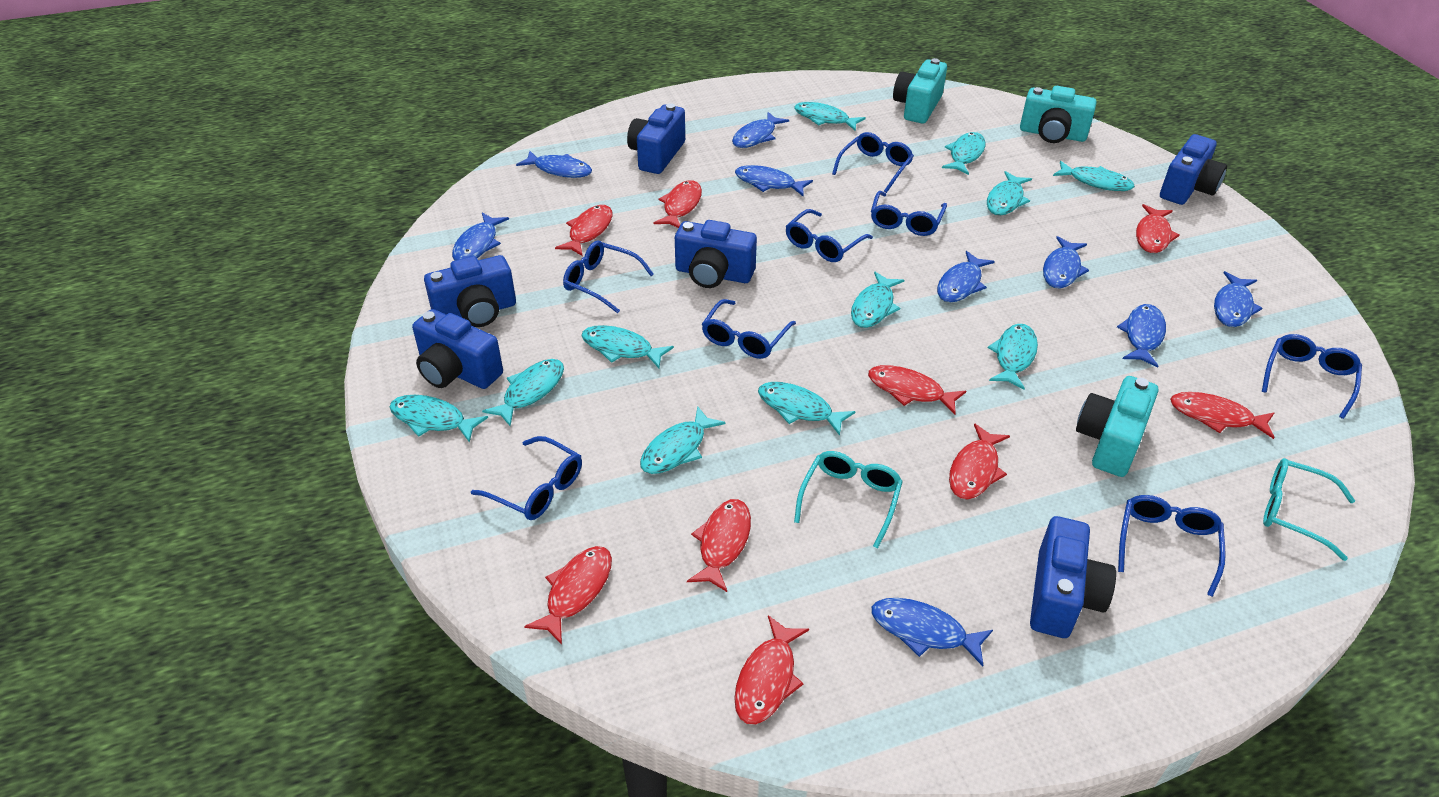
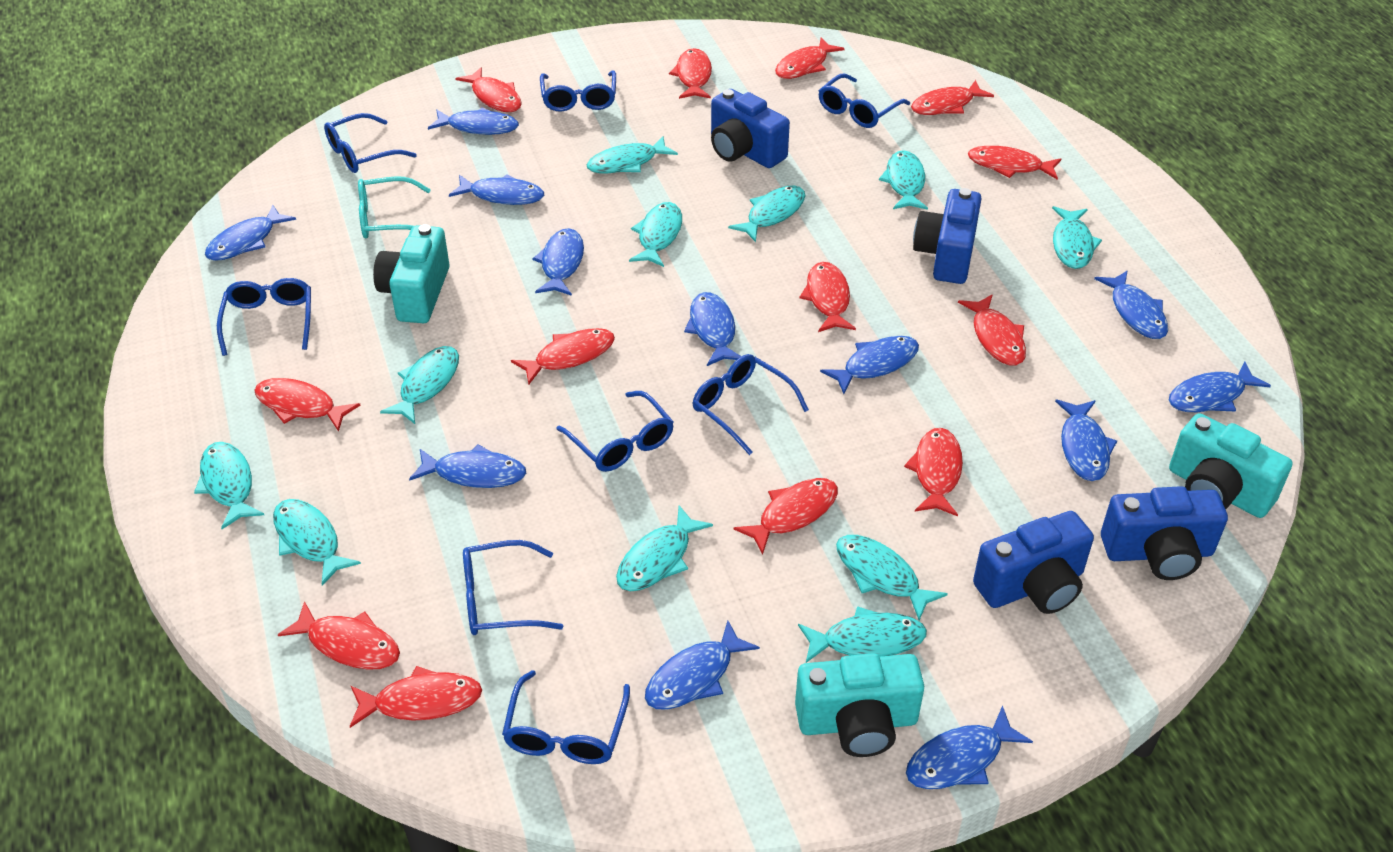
blue camera: [412,309,503,389] [424,255,516,327] [627,103,685,174] [675,220,757,288] [1030,516,1116,638] [1160,134,1227,205] = 6 -> [711,89,790,168] [913,188,981,284] [973,511,1094,614] [1101,486,1228,580] = 4
blue fish: [452,213,509,260] [516,151,592,178] [732,112,789,148] [735,165,813,196] [871,598,993,666] [937,251,995,302] [1043,236,1089,289] [1117,304,1166,368] [1214,271,1263,327] = 9 -> [205,205,296,261] [409,444,526,488] [428,108,519,135] [449,174,544,205] [532,228,584,296] [645,620,760,710] [684,292,741,366] [820,336,919,394] [906,705,1033,789] [1055,400,1117,481] [1094,271,1168,339] [1169,362,1271,412] = 12
red fish: [524,546,612,644] [555,205,612,256] [654,180,702,228] [687,499,751,592] [734,615,809,725] [868,365,966,415] [949,423,1010,499] [1136,204,1180,253] [1170,392,1275,439] = 9 -> [254,378,360,432] [278,601,400,670] [350,666,482,728] [455,67,522,112] [511,328,615,385] [669,48,712,99] [734,478,838,555] [775,37,845,79] [800,262,856,332] [904,428,963,516] [911,80,994,115] [958,294,1026,366] [968,146,1061,180] = 13
turquoise glasses: [794,451,903,548] [1263,458,1355,561] = 2 -> [358,177,431,238] = 1

